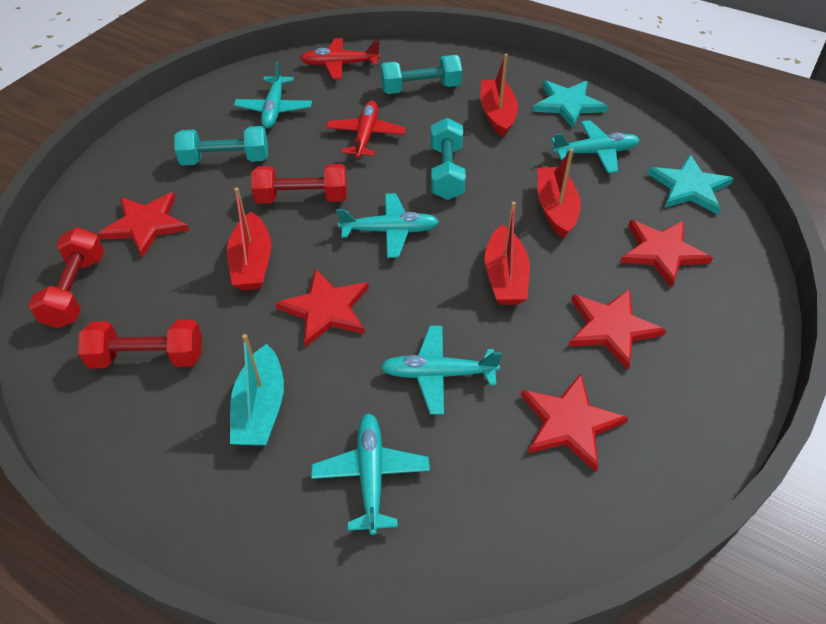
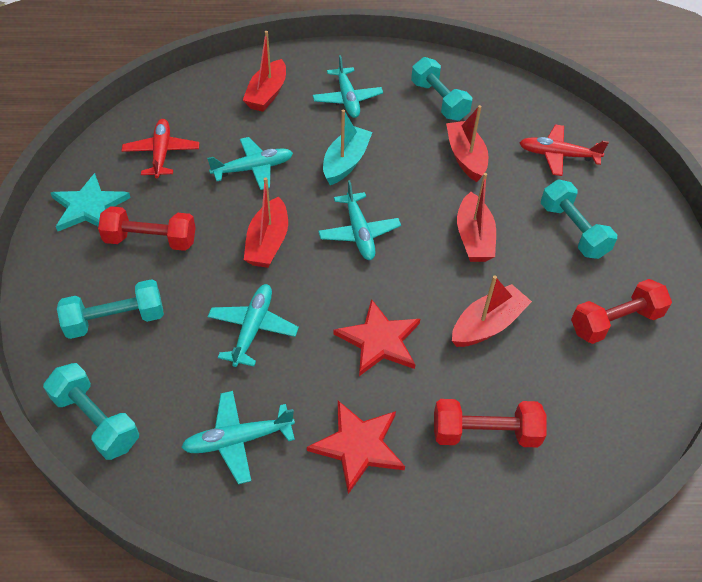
red boat: [227,187,271,290] [481,54,518,138] [485,201,530,305] [537,149,581,239] = 4 -> [243,31,286,112] [244,177,288,268] [446,105,488,182] [452,275,532,347] [457,173,496,262] = 5
red star: [97,192,189,257] [275,268,369,348] [521,373,628,472] [569,289,666,370] [620,220,713,287] = 5 -> [307,401,405,494] [333,299,420,376] = 2
turquoise dumbbell: [174,126,268,165] [380,55,462,94] [431,118,466,200] = 3 -> [43,363,139,460] [57,279,164,339] [411,57,472,121] [541,179,617,259] = 4
turquoise star: [532,80,608,128] [648,155,734,214] = 2 -> [51,173,131,231] = 1

